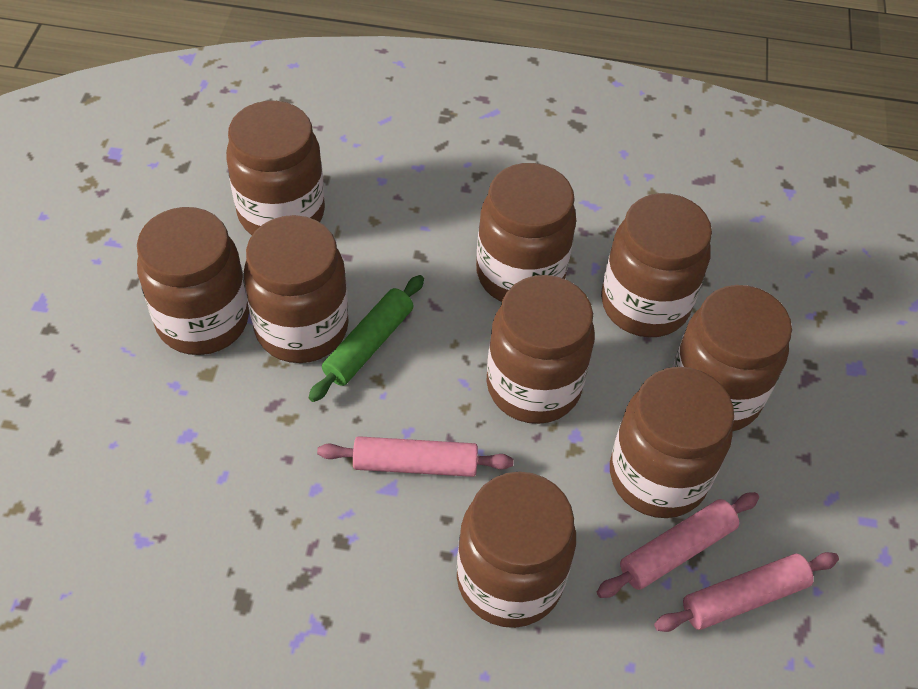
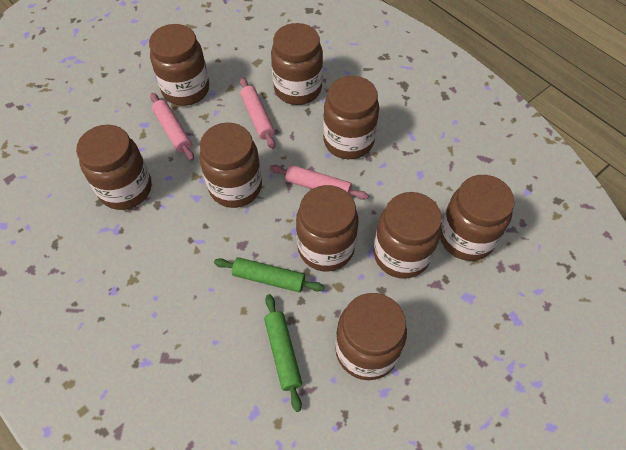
green rolling pin: [309,275,424,402] = 1 -> [214,257,324,292] [264,294,302,412] = 2

